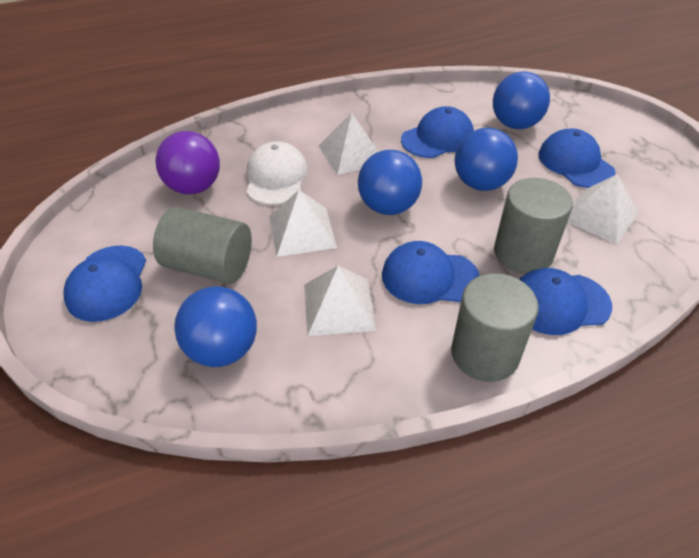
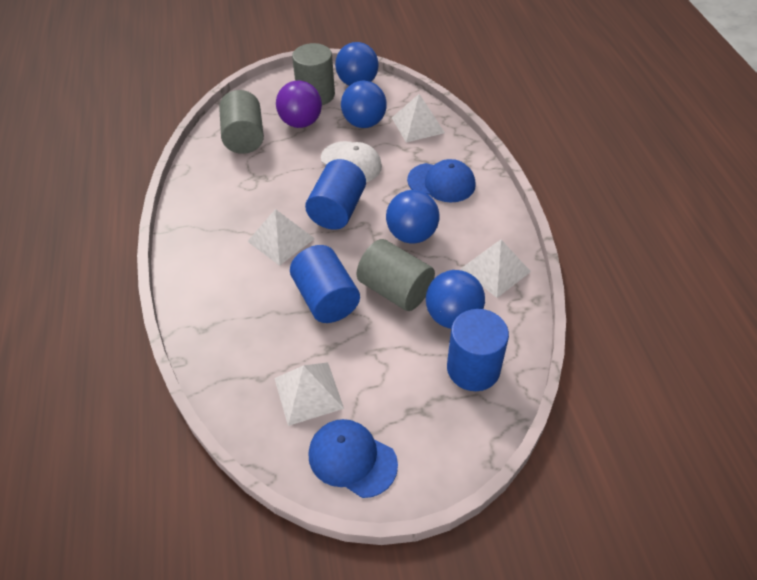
blue cap: [63,245,146,322] [382,241,480,304] [401,106,474,158] [519,268,612,335] [539,128,616,188] = 5 -> [309,419,398,498] [407,159,476,203] = 2
blue cylinder: none = 0 -> [290,245,360,323] [305,159,366,230] [447,309,509,391] = 3

